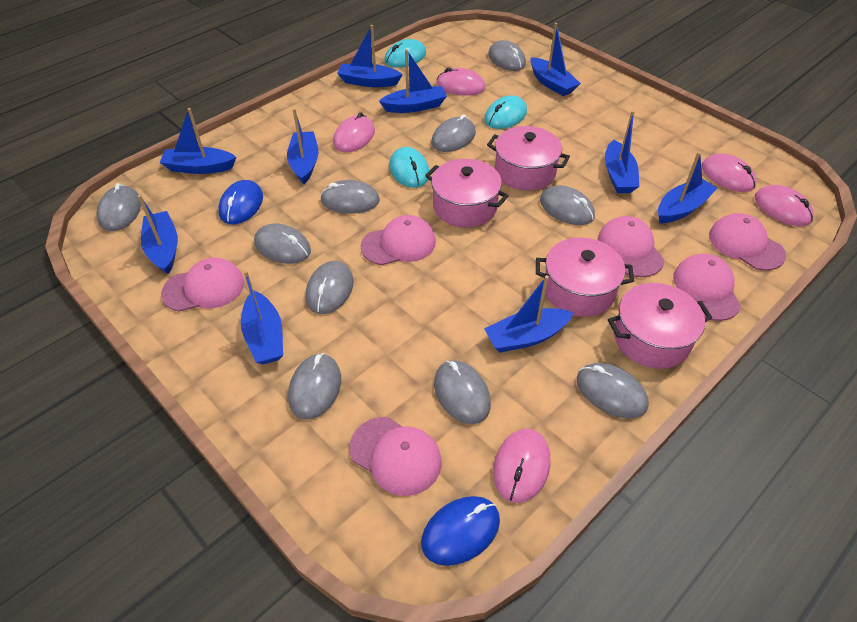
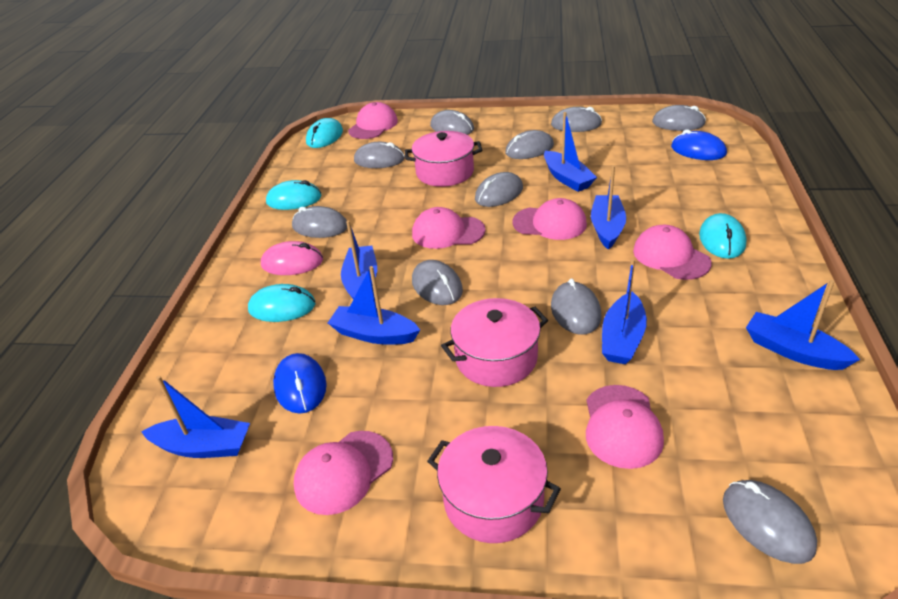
blue boat: [138,195,178,274] [159,108,236,174] [241,270,283,364] [287,108,318,184] [337,25,403,87] [379,49,447,113] [484,275,574,353] [531,23,581,96] [605,111,639,193] [658,152,718,223] = 10 -> [141,376,250,458] [328,266,420,345] [341,221,377,299] [544,112,597,192] [591,165,626,250] [602,259,647,364] [746,280,860,370] = 7
pink mouse: [333,112,375,152] [436,68,485,96] [493,429,550,503] [702,154,757,192] [755,185,814,226] = 5 -> [261,241,323,275] = 1
pink pot: [425,159,509,228] [487,126,570,191] [536,237,634,317] [608,283,712,369] = 4 -> [405,131,482,187] [427,426,561,543] [441,298,548,387] = 3
turquoise mouse: [384,39,426,68] [389,147,429,188] [484,95,527,129] = 3 -> [248,284,315,322] [266,180,322,210] [306,118,343,148] [699,213,747,259] = 4

